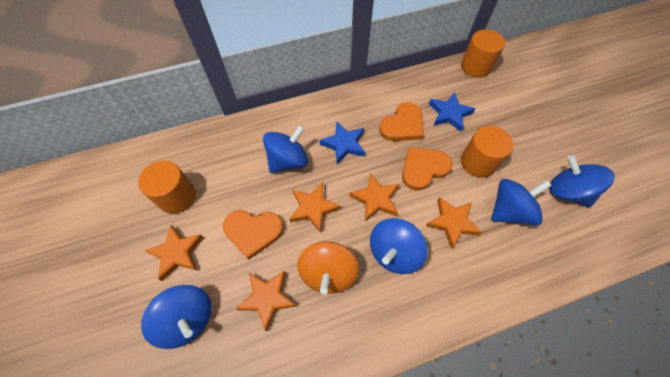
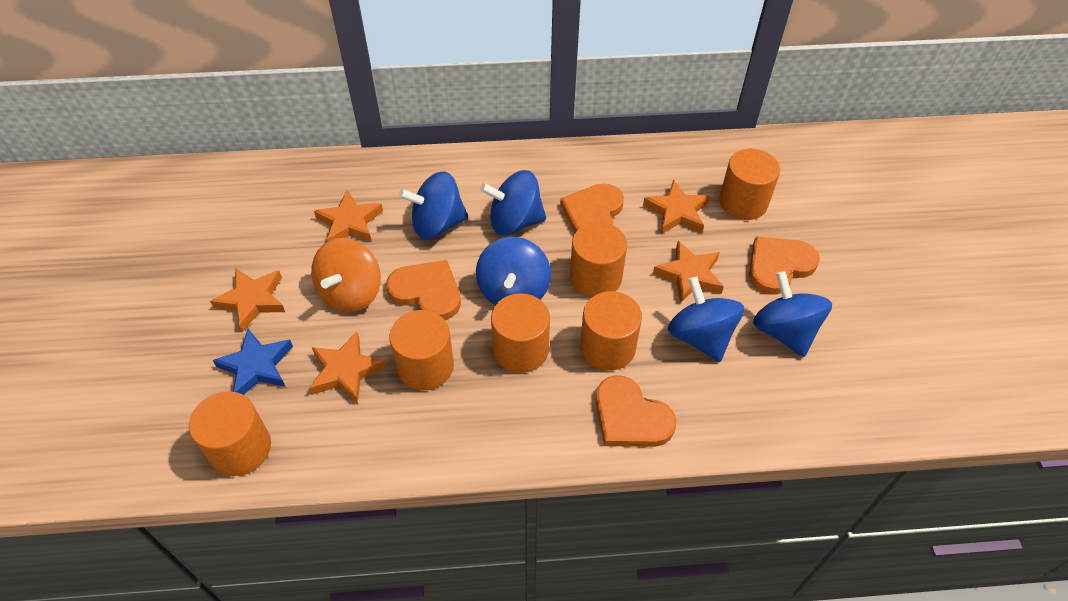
blue star: [320,121,365,164] [429,92,475,132] = 2 -> [212,329,293,395] = 1
orange cylinder: [138,161,196,214] [461,29,505,78] [461,126,514,178] = 3 -> [189,391,271,476] [389,310,454,390] [491,293,550,373] [570,222,627,297] [580,291,642,371] [719,149,780,220] = 6
orange heart: [223,210,283,260] [379,102,424,141] [402,147,453,191] = 3 -> [386,260,461,320] [560,184,624,233] [596,375,676,447] [749,236,820,294] = 4

